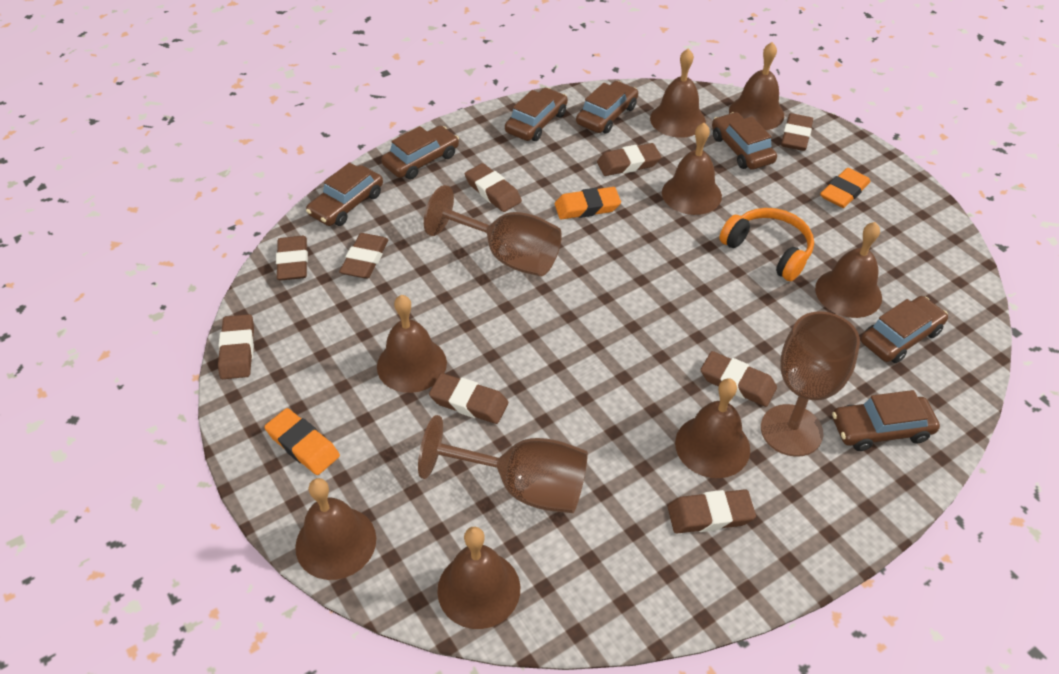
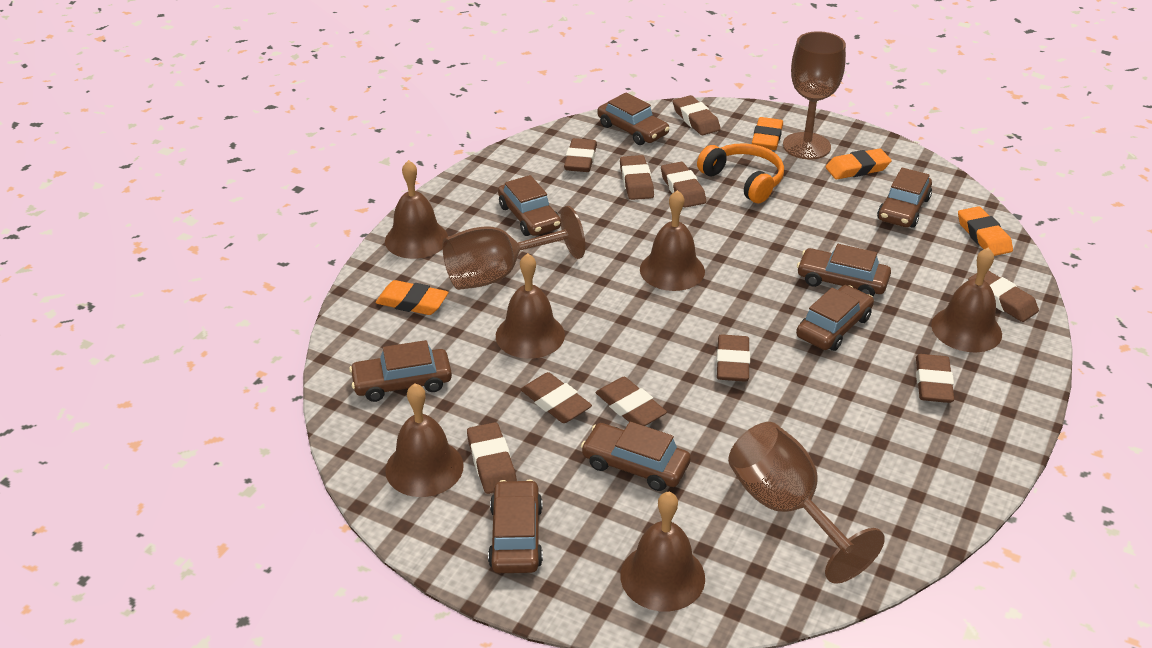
brown bell: [295,478,376,580] [377,295,447,393] [437,527,520,629] [650,49,706,138] [662,123,722,215] [675,378,750,478] [729,42,784,130] [815,222,882,318] = 8 -> [385,160,448,259] [385,383,464,497] [496,253,565,359] [620,492,705,611] [640,190,705,291] [931,247,1002,352] = 6
brown car: [306,162,383,226] [381,125,459,179] [505,88,568,141] [576,81,638,134] [712,112,777,170] [832,390,940,451] [861,296,948,363] = 7 -> [349,340,452,402] [488,480,543,573] [498,175,561,236] [581,422,691,491] [597,92,670,145] [796,285,874,351] [797,244,891,296] [877,168,932,228] = 8
brown eraser: [218,314,254,379] [276,236,308,281] [339,233,388,279] [429,373,508,424] [465,163,522,212] [597,143,661,176] [668,489,756,533] [701,351,777,407] [781,113,813,151] = 9 -> [467,422,517,494] [520,372,592,423] [564,138,597,172] [596,377,667,426] [620,155,654,200] [661,162,706,208] [673,95,721,135] [716,334,750,382] [916,354,954,403] [968,271,1039,322] = 10
orange eraser: [264,408,340,475] [555,187,621,219] [820,168,870,208] = 3 -> [376,280,449,315] [752,117,783,150] [826,148,892,179] [958,206,1013,256] = 4

